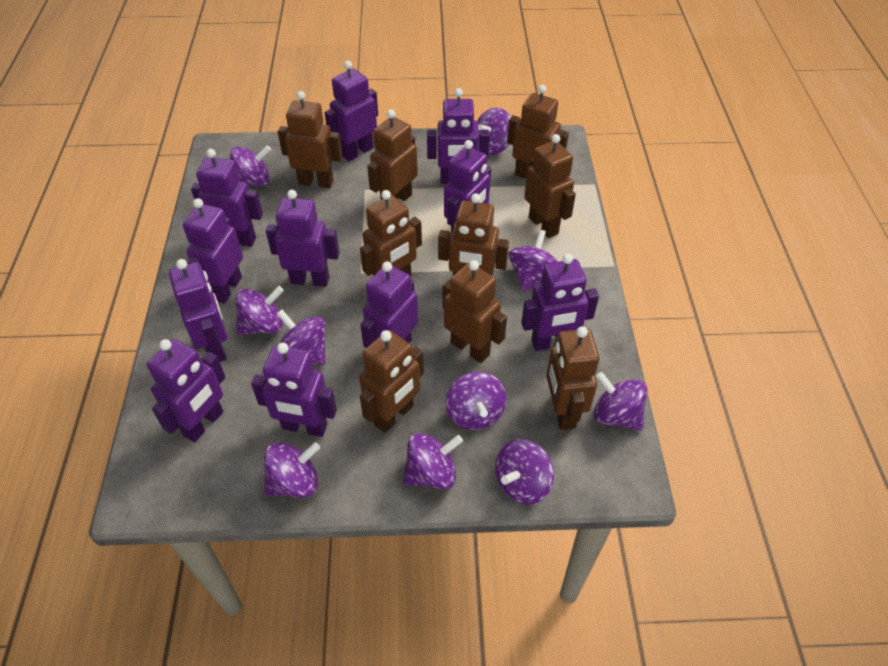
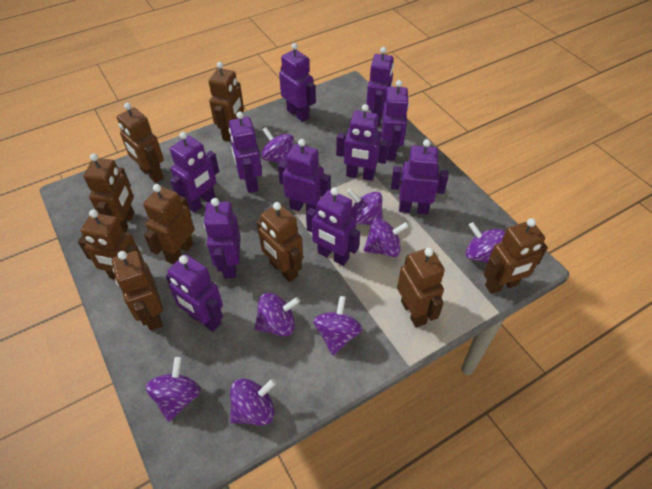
purple spinning top: [230,146,271,186] [235,286,284,335] [264,442,320,498] [277,309,326,365] [403,433,463,489] [446,372,506,430] [477,108,511,155] [495,439,554,504] [508,230,558,292] [593,372,648,431] = 10 -> [145,357,201,422] [230,378,276,426] [254,293,300,337] [261,127,294,164] [313,296,362,355] [347,188,383,225] [364,218,409,257] [465,222,505,263] = 8

